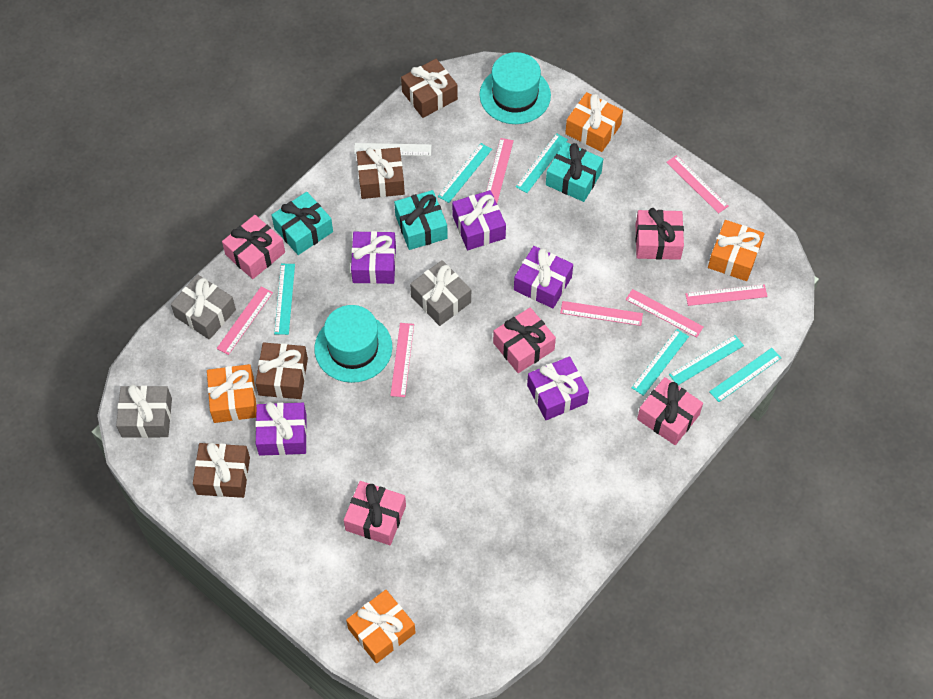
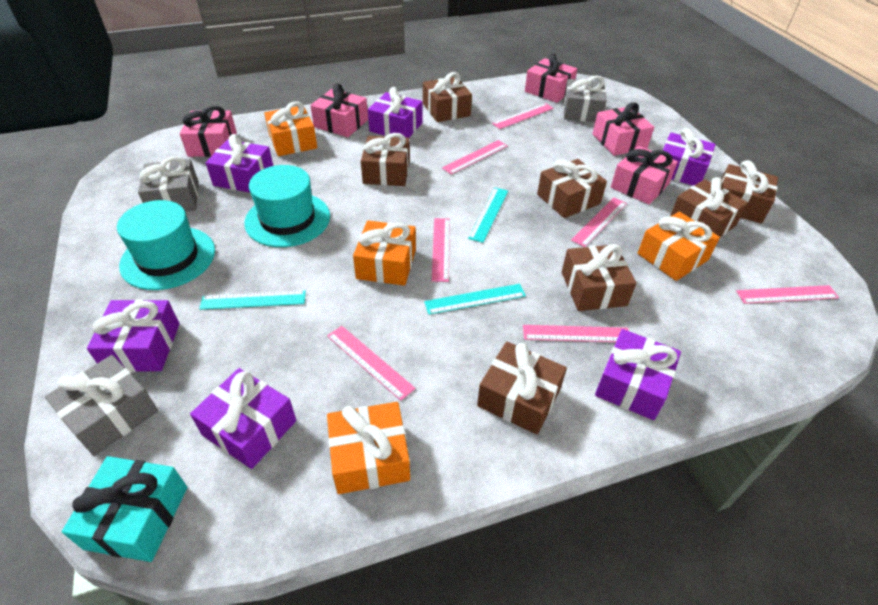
brown gift: [193,443,250,498] [256,342,308,399] [357,147,405,199] [401,59,458,118] = 4 -> [361,133,410,186] [423,72,472,122] [477,341,567,435] [537,159,607,218] [562,244,637,311] [670,177,748,237] [721,160,778,224] = 7
purple gift: [255,402,307,456] [351,231,396,284] [452,190,506,250] [514,246,573,308] [527,356,589,420] = 5 -> [87,299,180,372] [190,368,296,469] [206,134,273,193] [368,87,423,138] [595,329,681,420] [663,128,716,185] = 6
turquoise gift: [272,192,333,255] [394,190,448,250] [546,142,603,202] = 3 -> [62,456,187,562] = 1
turquoise ruler: [274,264,295,335] [438,143,492,203] [516,133,568,193] [632,329,689,396] [669,335,744,385] [709,348,781,402] = 6 -> [199,290,306,310] [424,284,526,315] [468,187,508,243] = 3
white ruler: [354,143,431,156] = 1 -> none = 0

